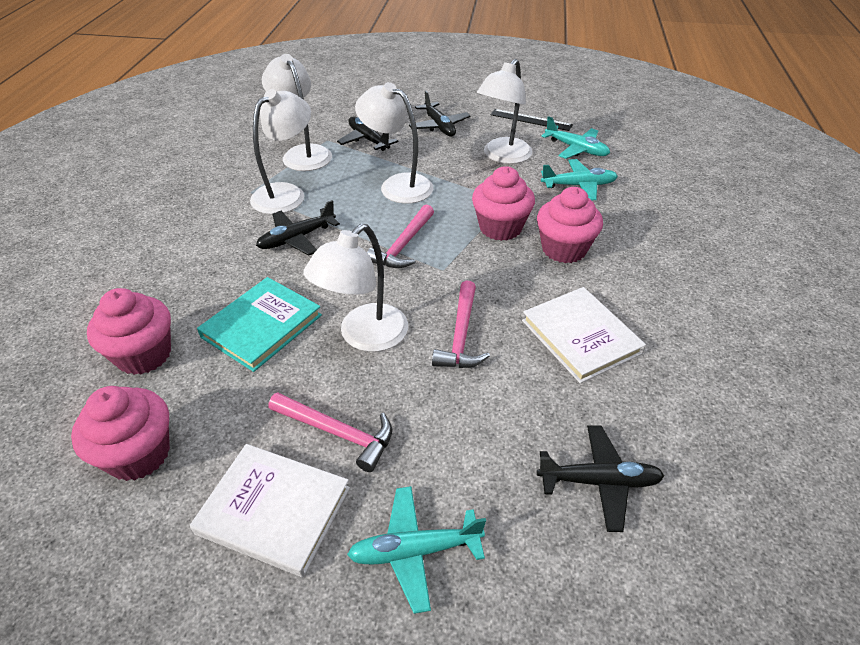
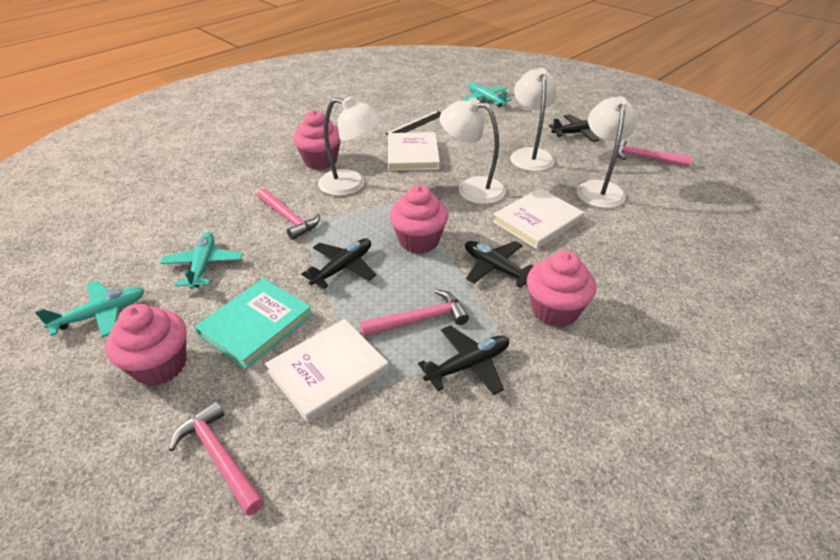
pink hammer: [269,392,392,472] [367,204,434,268] [432,281,490,368] = 3 -> [169,401,264,515] [258,188,320,240] [360,289,469,336] [617,139,692,167] = 4
white book: [190,444,350,577] [522,287,646,383] = 2 -> [265,319,389,423] [388,132,440,171] [493,188,584,249] = 3
white lamp: [250,89,311,214] [262,54,332,171] [303,224,408,352] [355,82,433,204] [477,59,532,164] = 5 -> [318,97,382,196] [440,97,506,204] [510,68,557,172] [577,96,636,208] = 4

